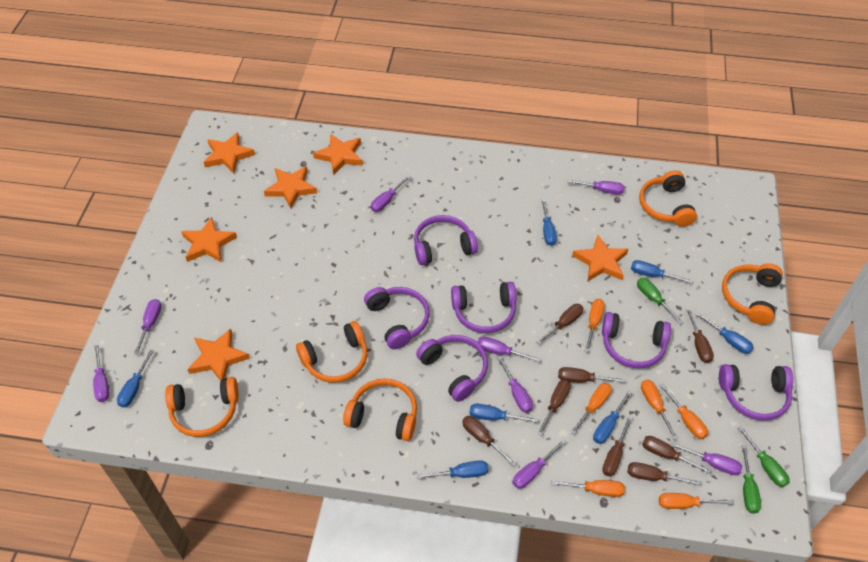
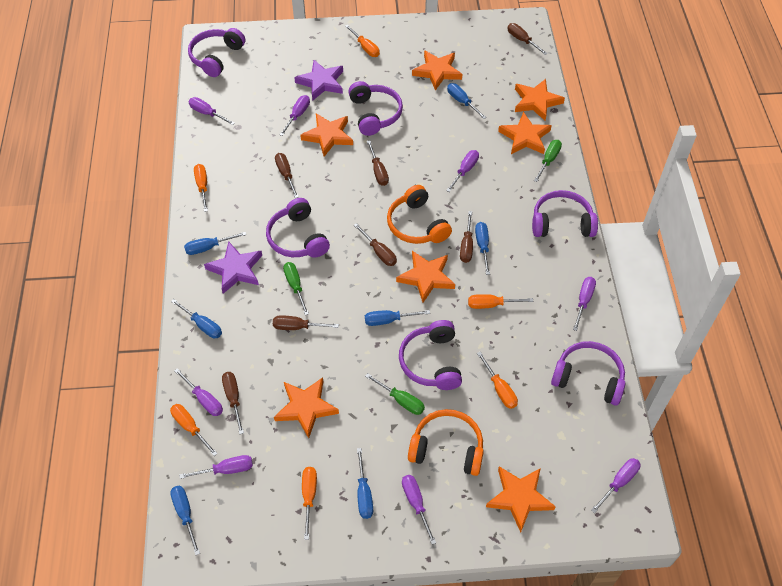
brown screwdriver: [462,416,516,466] [537,304,583,344] [537,379,571,436] [558,367,626,383] [602,416,632,477] [628,462,701,486] [642,436,712,474] [686,308,714,363] = 8 -> [222,372,244,434] [273,315,339,330] [275,153,299,198] [354,223,397,266] [367,140,389,186] [460,211,473,263] [508,23,548,55] = 7
orange headphones: [165,377,239,437] [296,321,367,383] [343,378,417,441] [639,170,697,227] [722,263,783,325] = 5 -> [387,185,452,244] [408,409,484,476] = 2
orange star: [181,217,237,263] [187,328,250,381] [204,132,255,173] [264,166,317,208] [313,134,363,175] [572,235,628,281] = 6 -> [274,378,339,438] [300,113,353,157] [396,251,455,302] [412,50,462,91] [486,466,556,533] [498,112,552,154] [515,79,565,120] = 7
purple star: none = 0 -> [204,242,262,294] [294,60,343,101] = 2

